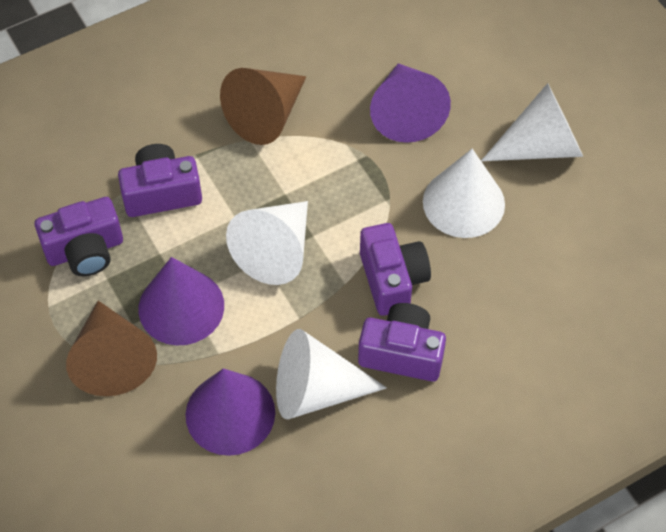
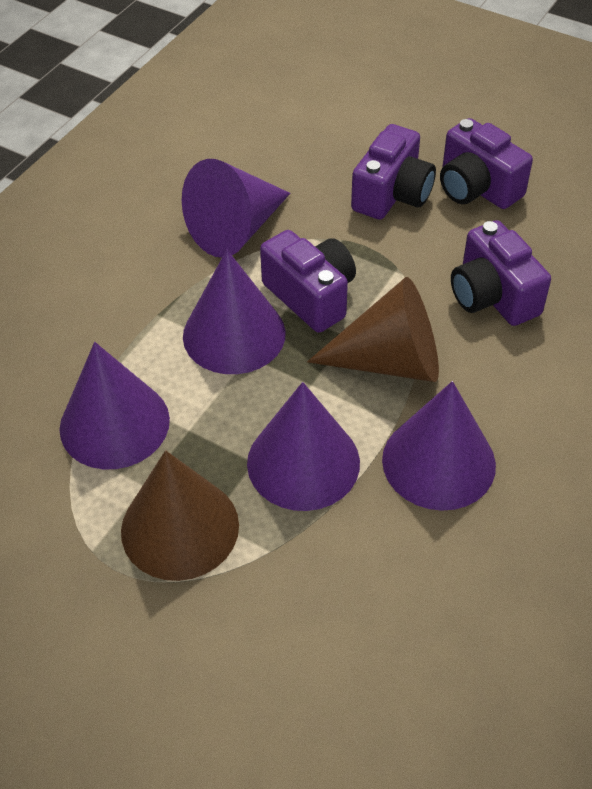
purple cone: [138,257,224,346] [185,368,275,456] [370,63,451,143] = 3 -> [60,342,170,469] [182,159,290,258] [183,250,286,374] [247,382,360,511] [382,381,496,511] = 5
white cone: [226,201,308,285] [276,329,387,419] [423,149,505,238] [481,83,583,161] = 4 -> none = 0

